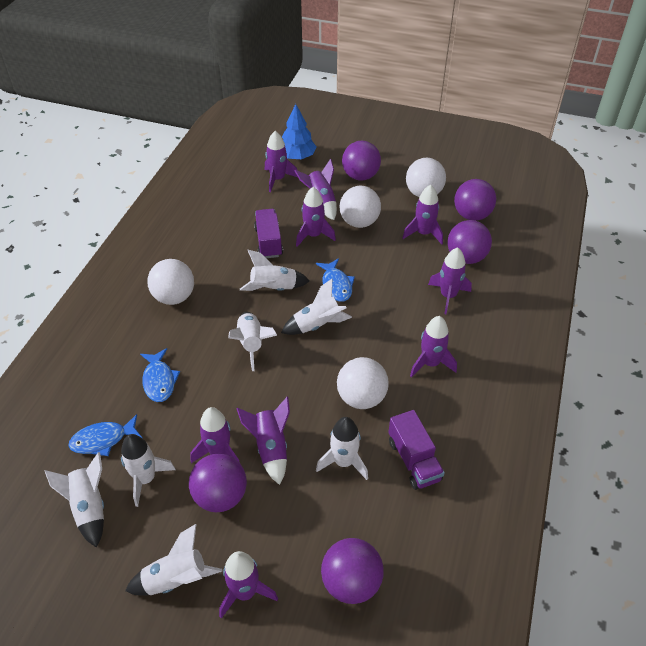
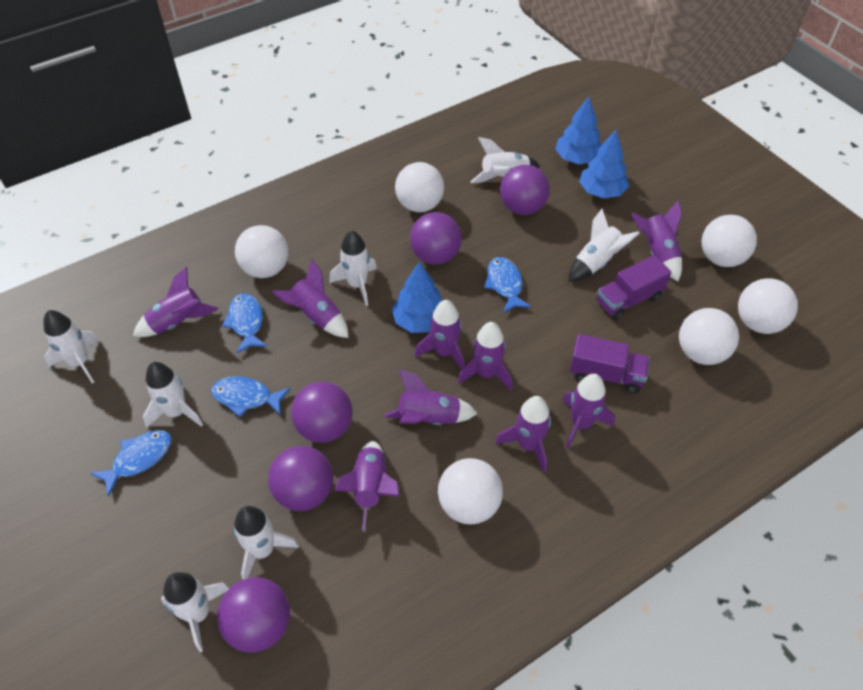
blue fish: [68,414,142,456] [140,348,180,402] [316,258,355,302] = 3 -> [90,430,172,497] [211,376,291,417] [222,293,267,353] [484,257,531,313] = 4
blue tree: [282,104,317,160] = 1 -> [392,262,443,333] [555,97,601,164] [579,130,629,199] = 3
white ball: [147,259,194,305] [337,357,389,409] [339,186,381,228] [406,158,446,197] = 4 -> [235,225,288,278] [395,162,444,212] [438,458,503,525] [679,308,739,365] [702,215,757,267] [738,278,798,334] = 6

